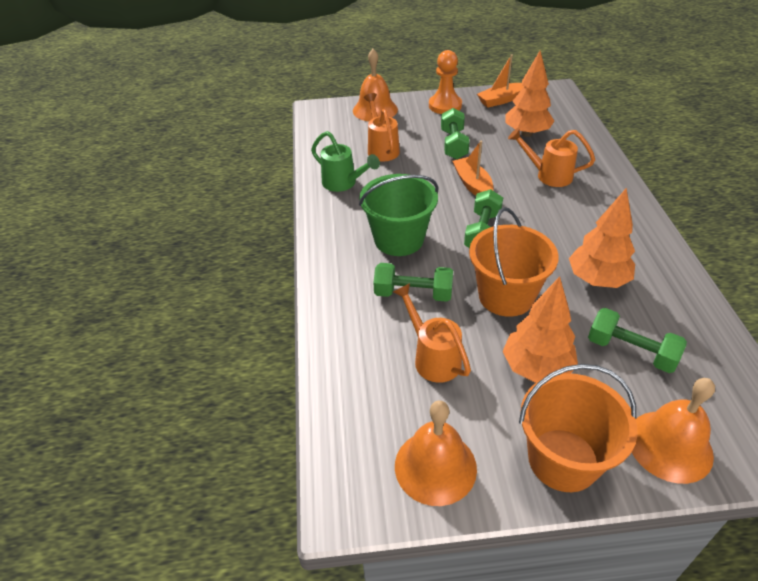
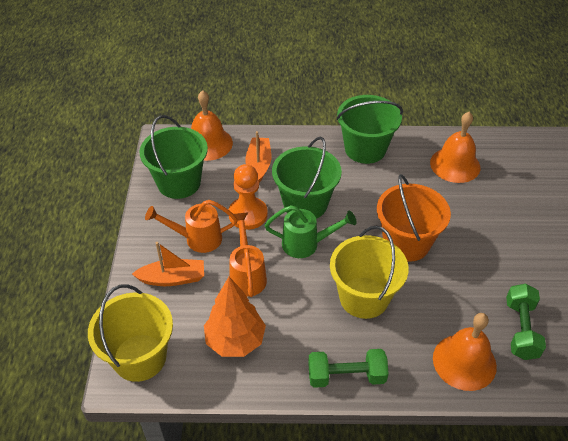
green bucket: [359,174,439,256] = 1 -> [139,115,208,199] [272,137,342,219] [336,95,403,164] = 3
green dumbbell: [373,263,453,302] [441,108,470,160] [464,189,503,248] [588,308,687,373] = 4 -> [308,349,389,388] [506,284,546,360] = 2
orange bucket: [469,207,559,317] [519,364,637,492] = 2 -> [377,174,451,262] = 1
orange tree: [502,277,578,383] [505,51,554,137] [569,188,635,288] = 3 -> [204,277,266,357] = 1
orange watering can: [364,93,400,161] [393,283,471,383] [508,128,595,187] = 3 -> [145,200,238,253] [230,212,267,297] = 2
yellow bucket: none = 0 -> [88,284,173,382] [330,226,409,319] = 2

